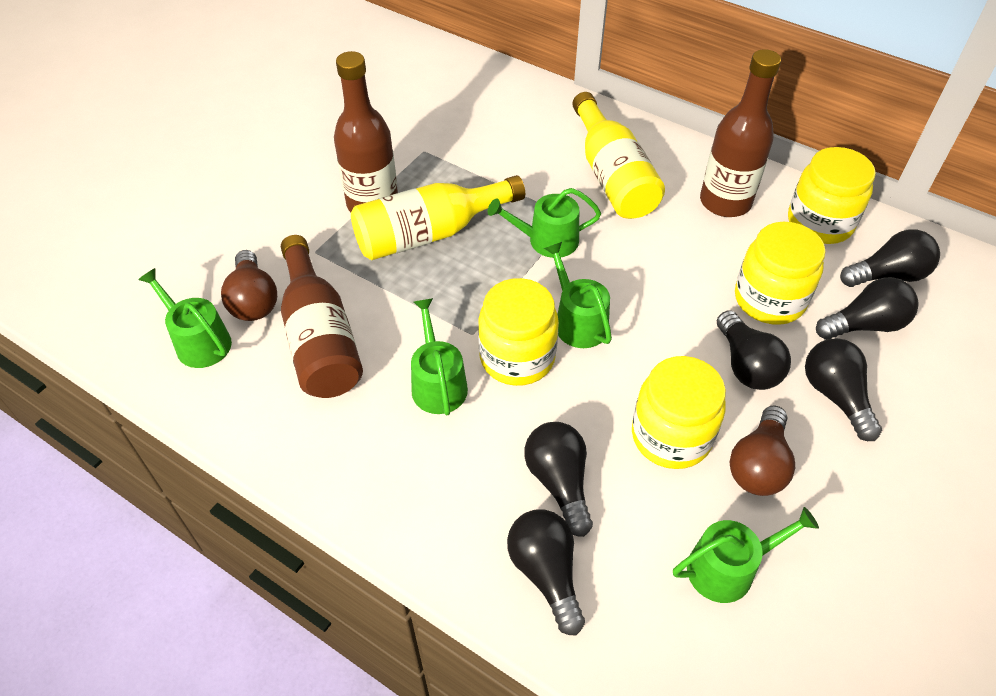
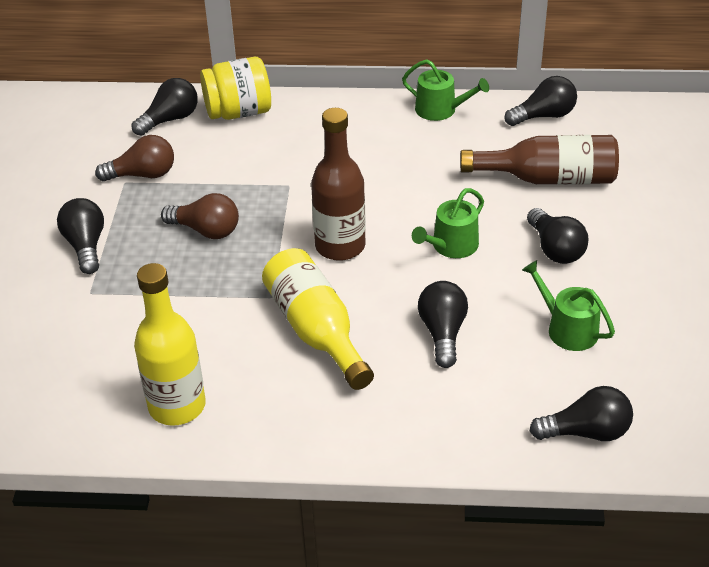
brown bottle: [281,235,363,398] [334,51,398,212] [700,49,781,217] = 3 -> [311,108,366,261] [460,135,619,185] = 2
green watering can: [138,268,232,368] [411,298,468,415] [488,188,601,258] [544,242,612,348] [673,507,819,603] = 5 -> [402,59,489,121] [412,188,484,258] [522,260,615,351] = 3
yellow jar: [478,278,559,386] [632,356,726,469] [735,222,825,325] [788,147,876,244] = 4 -> [200,57,271,120] = 1

